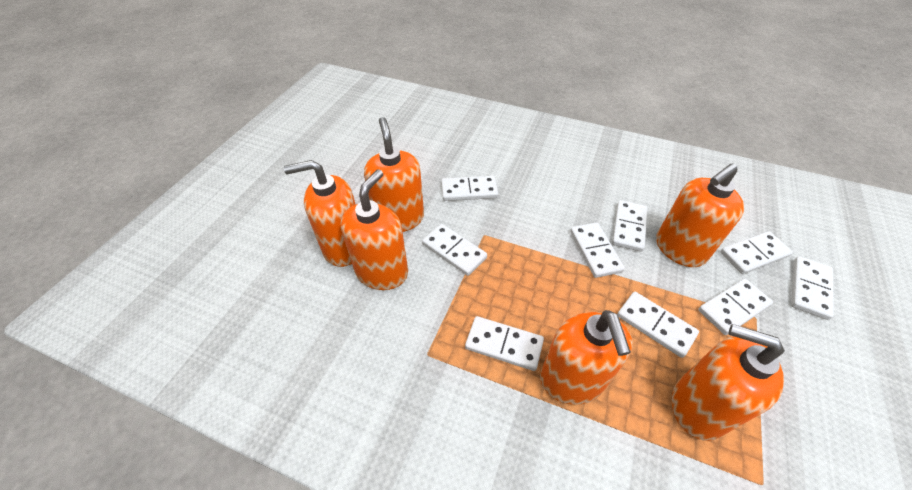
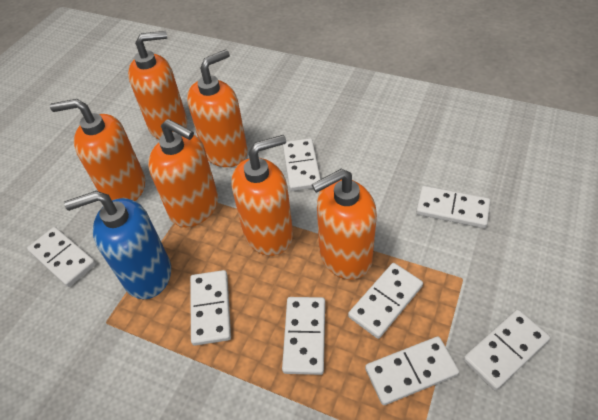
blue soap dispenser: none = 0 -> [64,191,171,299] = 1
white domino: [422,224,487,276] [441,176,498,201] [465,316,544,371] [570,222,625,278] [612,200,648,252] [617,292,699,358] [698,279,773,335] [720,231,793,274] [791,256,834,320] = 9 -> [27,227,96,287] [190,270,231,346] [282,297,325,375] [283,138,321,191] [348,263,423,339] [365,336,459,405] [416,186,490,228] [463,310,550,390] = 8

